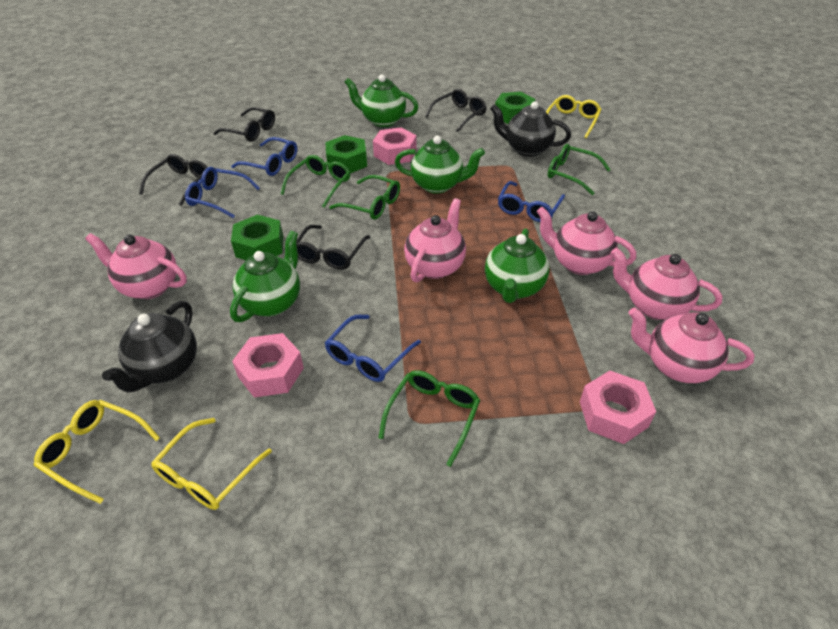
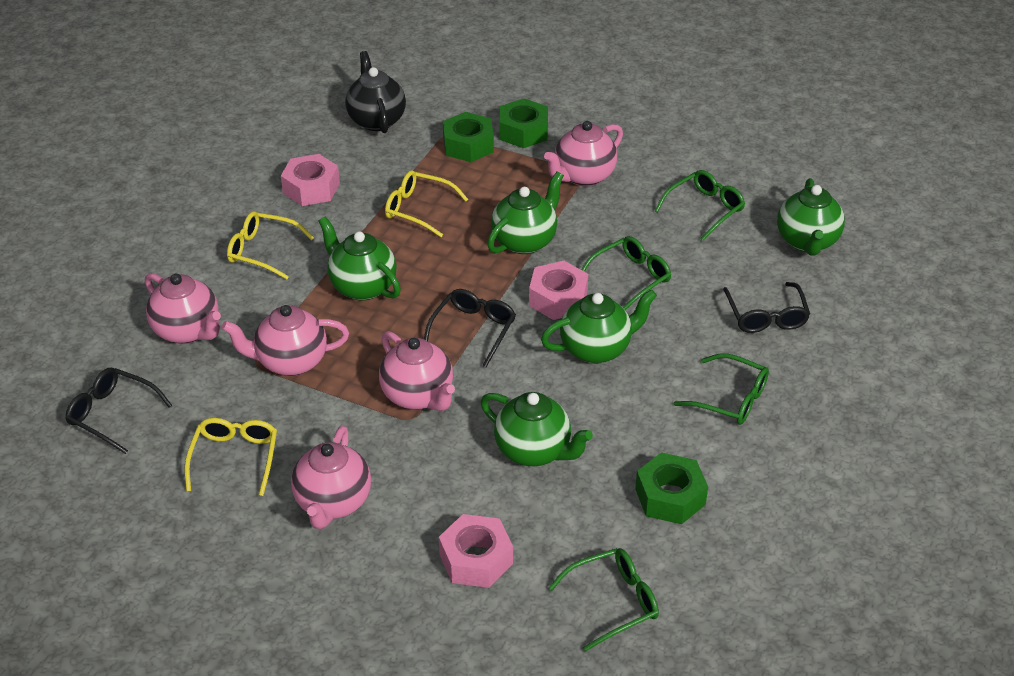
black glasses: [139,154,208,206] [213,107,275,142] [297,225,370,270] [425,89,487,132] = 4 -> [65,368,172,454] [424,289,516,367] [723,282,810,333] = 3
black teapot: [102,301,197,392] [490,101,571,157] = 2 -> [345,51,406,133] = 1
blue glasses: [185,167,260,218] [231,137,297,176] [325,315,421,382] [498,181,565,222] = 4 -> none = 0
green teapot: [230,230,300,322] [345,75,418,127] [395,136,485,194] [485,228,549,303] = 4 -> [318,217,401,300] [481,392,593,466] [487,171,564,254] [541,289,657,364] [777,178,845,256] = 5

